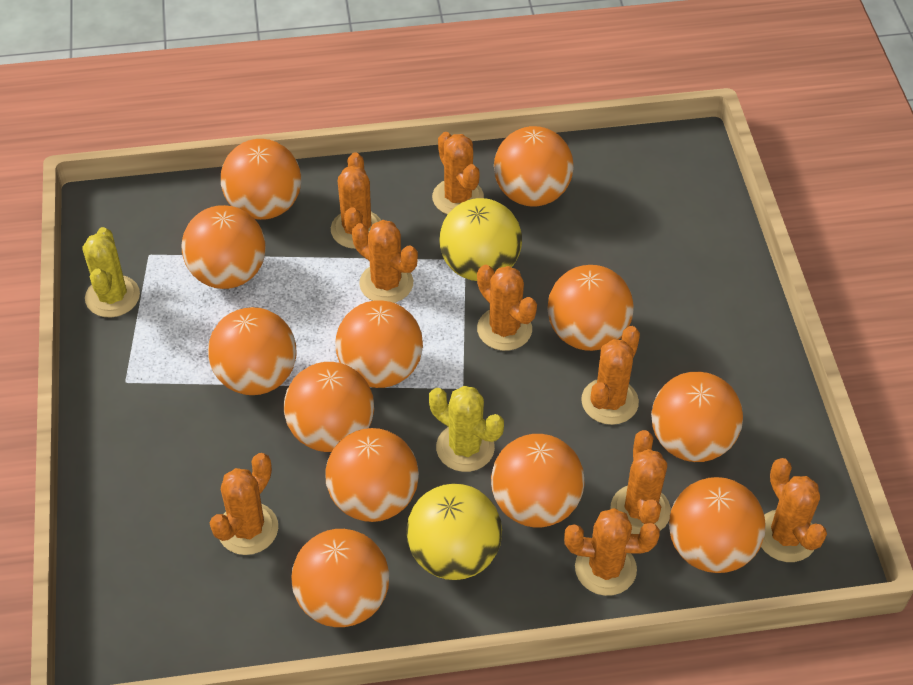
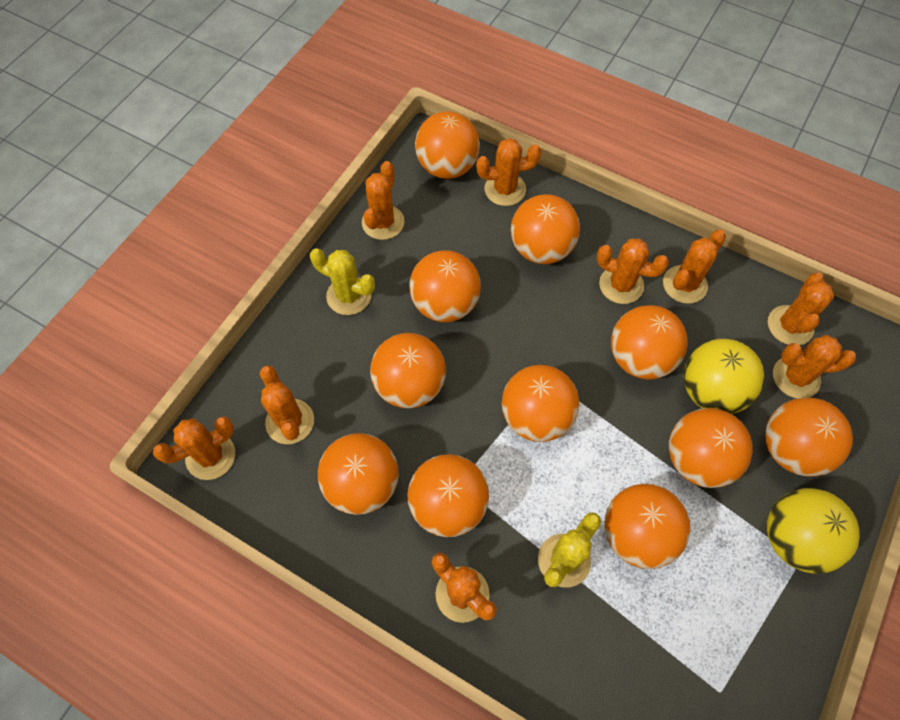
orange ball: [181,205,266,289] [208,307,296,395] [221,139,301,220] [284,362,374,452] [291,529,389,627] [325,428,419,522] [335,300,423,388] [491,434,585,527] [494,126,574,207] [547,265,634,351] [651,372,743,462] [669,477,766,573] = 12 -> [318,433,399,515] [370,333,446,408] [407,454,489,537] [409,250,481,322] [415,111,480,179] [502,365,579,442] [511,194,580,264] [605,484,690,569] [611,305,688,379] [669,408,753,488] [765,397,853,477] = 11

